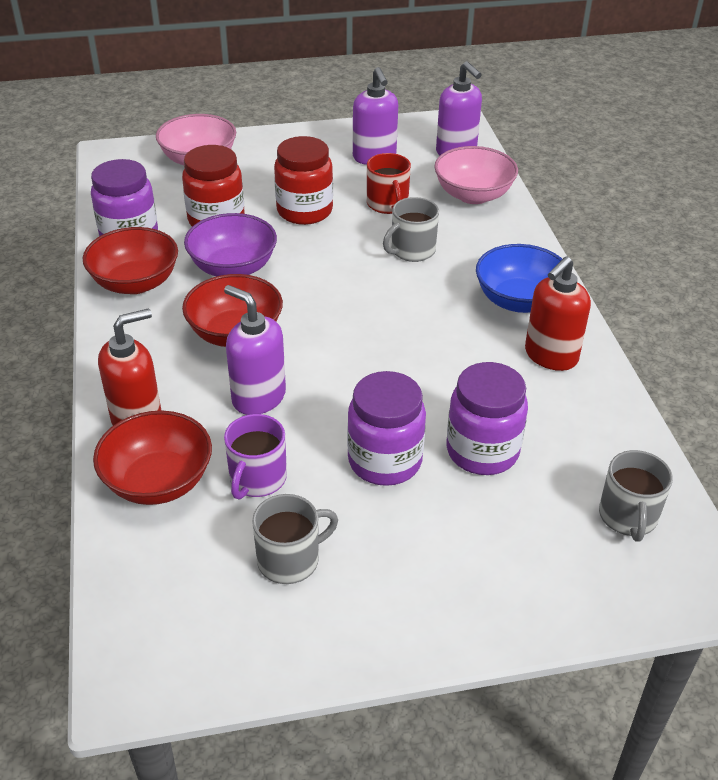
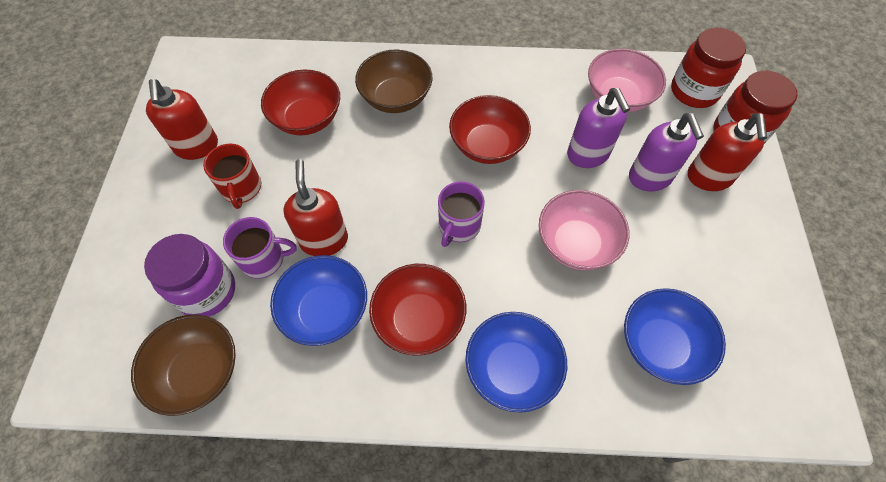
blue bowl: [476,244,562,313] = 1 -> [270,255,367,346] [466,312,567,413] [624,288,726,385] = 3
brown bowl: none = 0 -> [131,314,236,416] [355,50,433,113] = 2
grey mug: [252,494,338,584] [383,197,439,262] [599,450,673,542] = 3 -> none = 0
purple bowl: [184,213,277,277] = 1 -> none = 0
purple jar: [91,159,158,236] [347,371,426,486] [447,362,528,475] = 3 -> [144,234,235,317] = 1
purple mug: [224,414,287,500] = 1 -> [223,217,297,279] [438,181,485,247] = 2
purple soap dispenser: [224,285,286,415] [353,67,398,165] [436,61,482,156] = 3 -> [567,88,630,168] [629,113,704,192] = 2
red soap dispenser: [98,308,162,426] [525,256,591,371] = 2 -> [146,79,218,160] [283,159,348,256] [688,113,767,191] = 3

